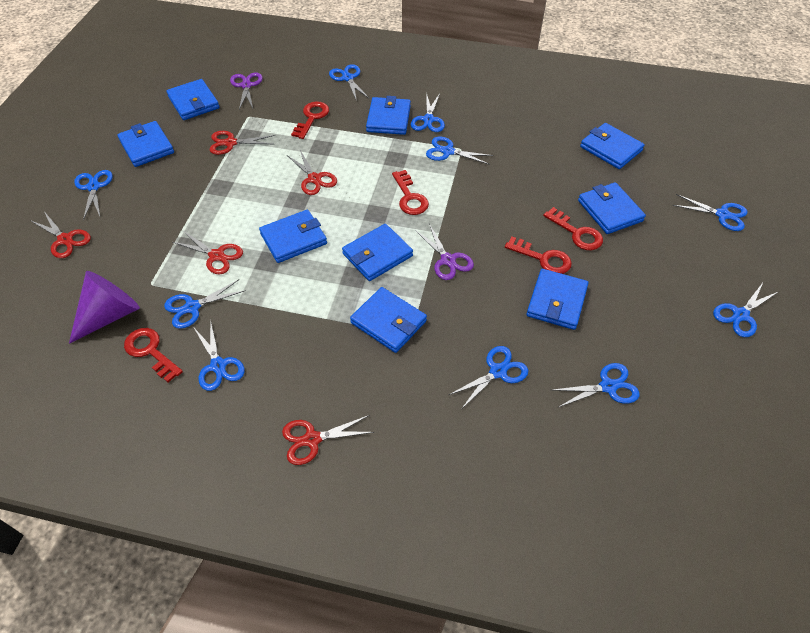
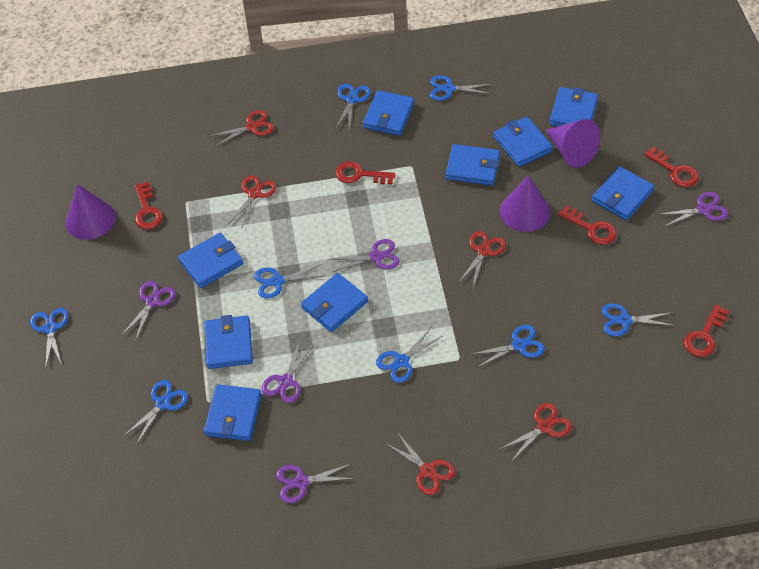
blue scissors: [74,170,113,220] [164,280,246,329] [194,319,245,391] [329,64,369,101] [411,92,445,132] [426,137,493,165] [449,346,529,408] [553,363,640,407] [673,194,747,231] [713,281,778,337] = 10 -> [30,308,68,369] [124,380,188,445] [254,264,324,299] [335,83,371,132] [376,328,443,383] [430,75,492,101] [470,325,545,368] [602,303,675,336] = 8
purple cone: [69,271,140,344] = 1 -> [66,184,116,240] [500,175,551,232] [545,119,600,168] = 3
purple scissors: [230,72,262,110] [415,224,474,280] = 2 -> [121,281,176,341] [262,339,314,403] [276,463,355,503] [330,239,400,272] [658,192,728,227] = 5

